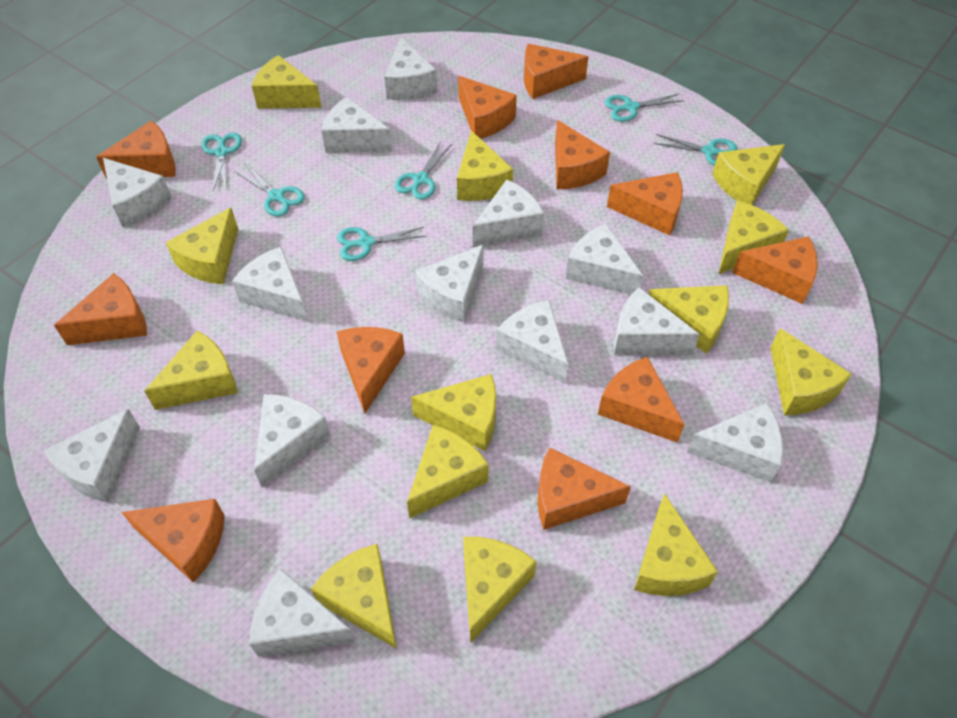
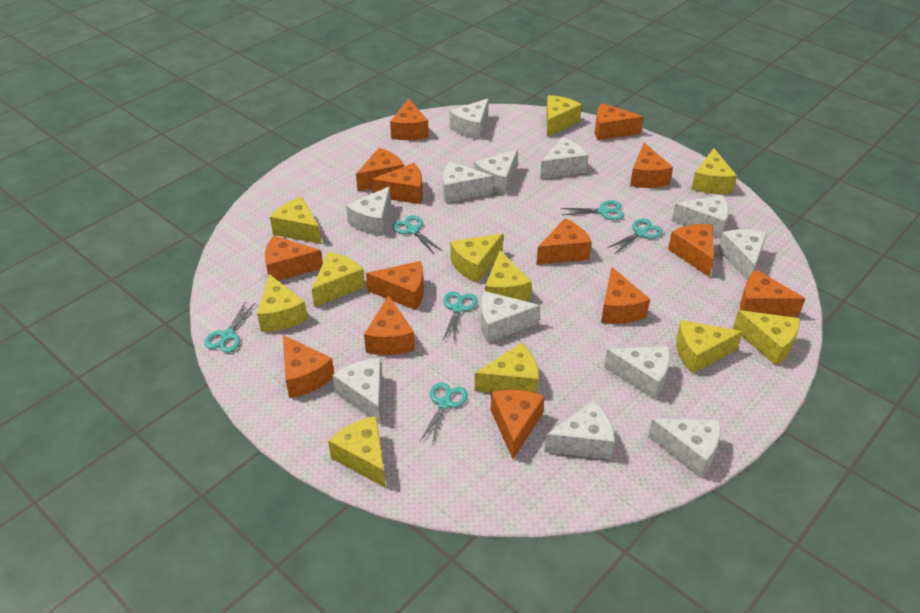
orange cheese: [54,273,147,345] [96,120,176,179] [122,499,225,583] [337,327,405,413] [458,76,517,139] [524,44,589,99] [538,447,631,530] [555,120,610,189] [598,357,685,443] [607,172,683,236] [732,236,818,304] = 11 -> [265,236,323,281] [283,335,334,398] [356,148,404,191] [364,295,415,355] [366,261,424,310] [371,163,422,204] [390,98,429,140] [491,390,545,459] [536,218,592,265] [595,103,643,140] [601,267,650,324] [630,143,673,188] [668,224,714,277] [740,270,806,317] = 14
white cheese: [44,409,140,503] [103,158,172,227] [232,246,308,322] [249,569,355,657] [254,394,331,487] [321,97,392,153] [384,38,438,100] [415,244,484,322] [472,180,544,247] [496,300,568,384] [566,224,643,295] [614,287,700,354] [687,403,783,483] = 13 -> [332,358,382,424] [346,186,391,236] [443,161,493,203] [450,98,489,140] [474,149,518,195] [481,291,540,343] [540,137,589,179] [544,400,615,459] [604,346,670,400] [648,419,721,478] [672,195,729,239] [718,229,767,280] = 12
yellow cheese: [144,331,238,410] [165,208,238,284] [252,55,321,109] [311,544,397,649] [407,425,489,519] [411,374,496,451] [457,131,513,201] [463,537,537,643] [634,493,718,596] [649,285,729,354] [712,144,785,205] [719,201,789,274] [770,328,852,415] = 13 -> [257,274,308,332] [270,197,322,244] [312,252,365,307] [328,416,386,488] [450,233,503,283] [475,343,539,394] [485,250,532,301] [546,95,582,137] [676,320,742,374] [691,148,737,194] [733,310,800,366] = 11

